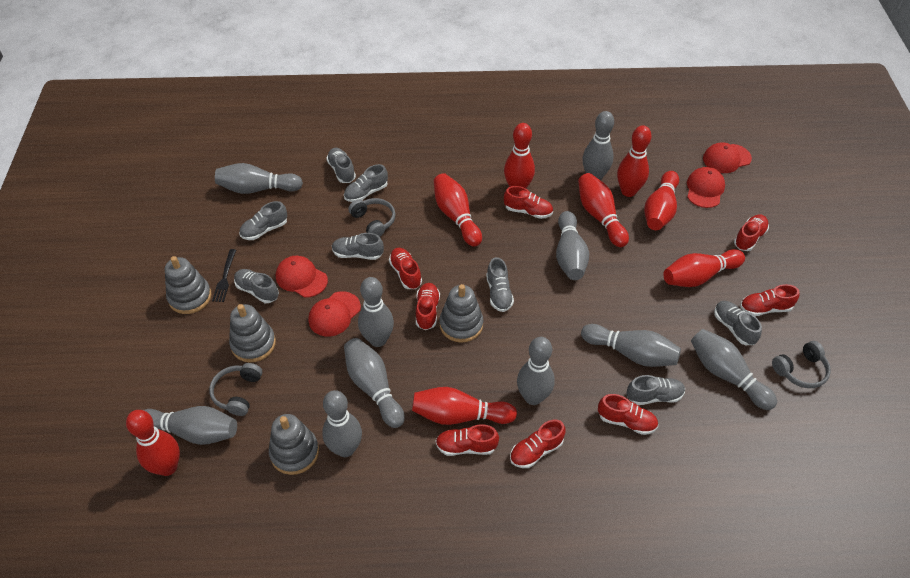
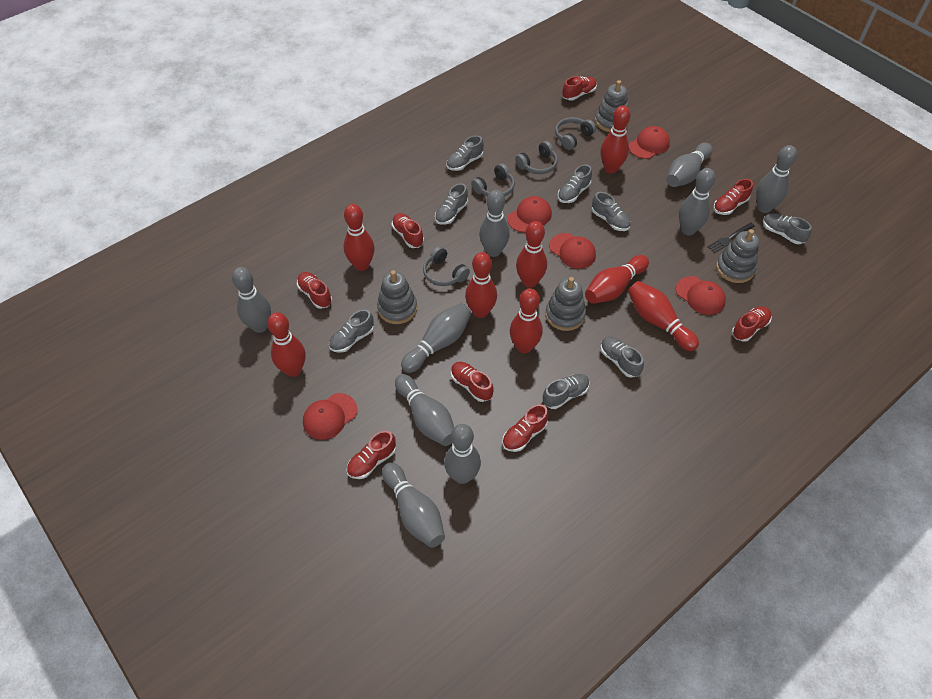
grey bowling pin: [144,406,237,445] [215,163,303,194] [322,390,362,457] [344,338,405,428] [358,277,394,347] [517,337,555,405] [556,211,589,280] [581,324,681,367] [583,111,614,180] [691,329,777,410] = 10 -> [232,267,271,333] [382,462,445,548] [395,374,454,446] [401,303,471,373] [444,424,481,484] [479,190,510,257] [667,143,713,187] [679,168,715,235] [756,145,797,213] = 9
grey headphones: [209,363,262,416] [348,198,396,237] [772,341,831,388] = 3 -> [423,246,470,286] [471,163,515,197] [515,141,558,174] [555,117,596,150] = 4
red cap: [276,256,328,298] [308,291,361,337] [687,167,725,208] [703,142,752,173] = 4 -> [303,393,357,440] [507,196,552,233] [549,233,596,269] [629,126,670,159] [676,276,726,315] = 5

